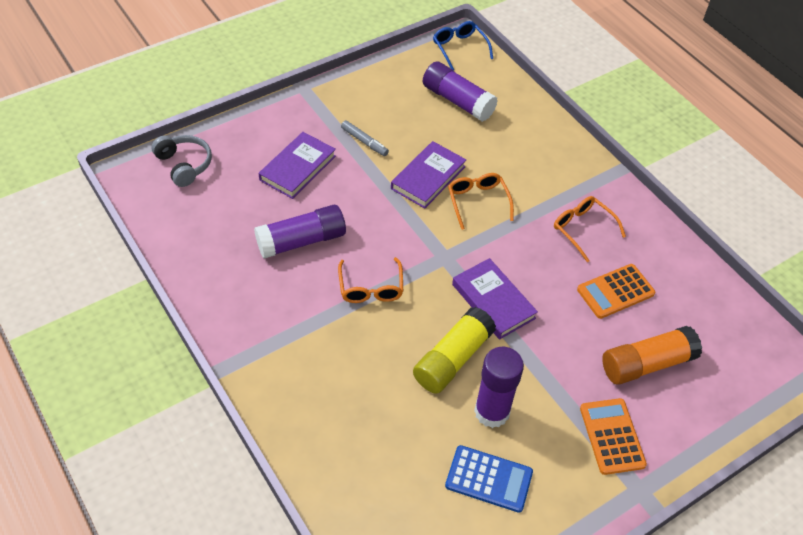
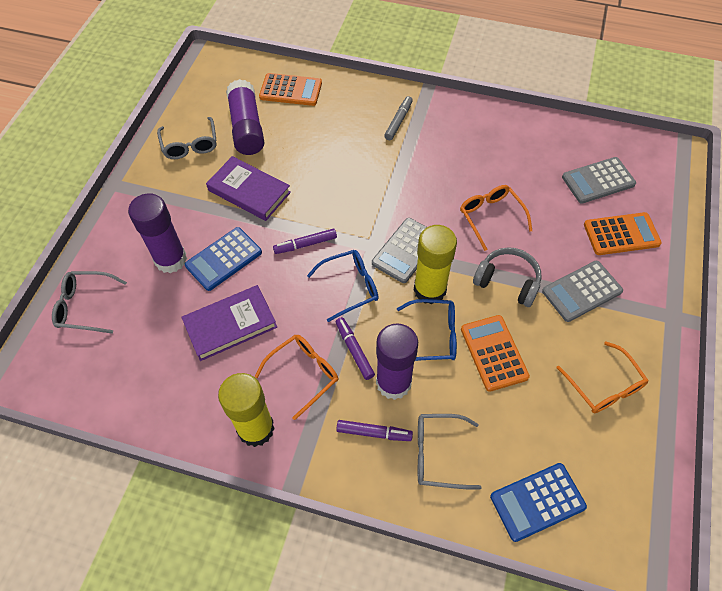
blue calculator: [445,445,533,513] = 1 -> [185,227,262,291] [490,463,587,542] = 2
blue glasses: [433,21,493,70] = 1 -> [307,250,379,322] [397,299,457,361] = 2
grey calculator: none = 0 -> [372,218,427,283] [542,261,623,322] [562,157,636,204] = 3
grey glasses: none = 0 -> [52,271,127,334] [157,117,217,159] [418,414,482,490] = 3
orange calculator: [577,264,656,319] [580,398,647,475] = 2 -> [259,73,322,106] [461,315,530,392] [584,212,662,255] = 3
orange glue stick: [602,326,702,385] = 1 -> none = 0
purple book: [259,132,336,199] [391,141,466,209] [452,258,538,340] = 3 -> [181,285,277,361] [206,156,291,221] = 2
purple marker: none = 0 -> [273,228,337,254] [336,317,375,380] [336,420,413,441] = 3
yellow glue stick: [413,307,496,394] = 1 -> [218,373,275,447] [413,225,457,304] = 2

